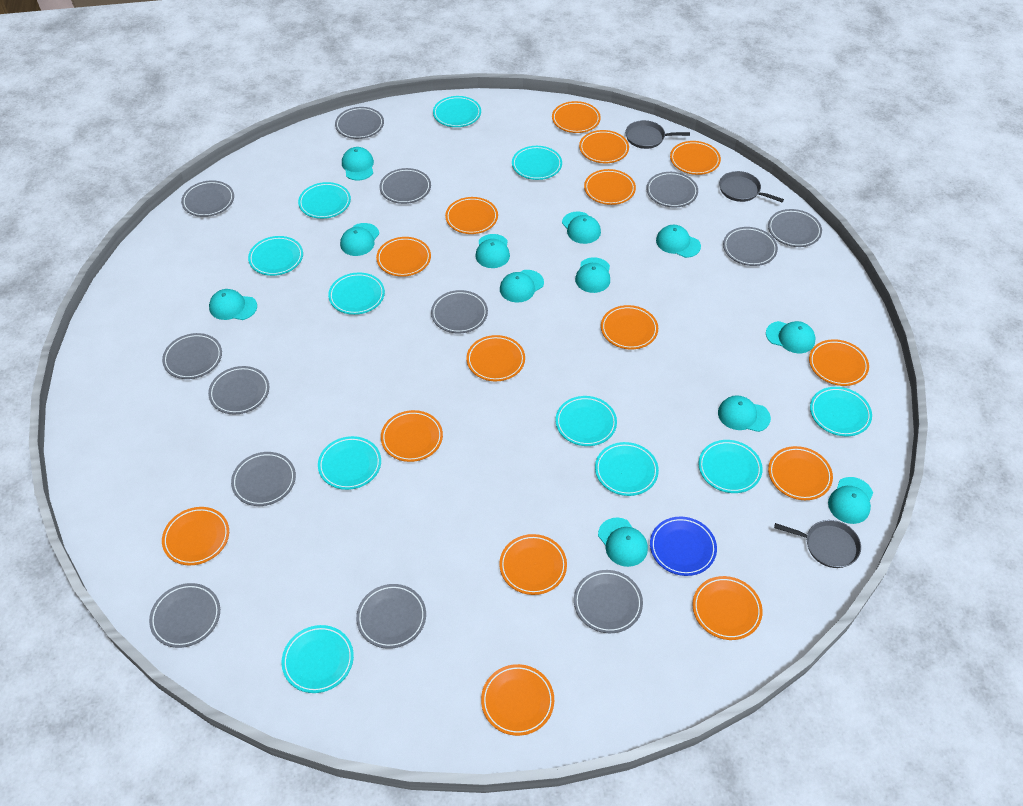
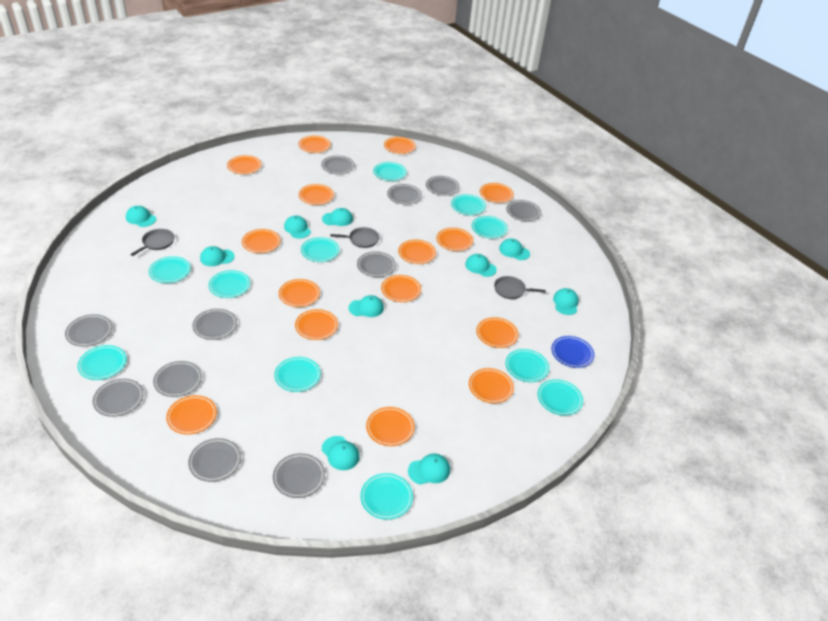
grey plate: [149,583,220,648] [162,333,222,379] [181,180,234,217] [208,366,269,414] [231,452,296,506] [335,107,384,139] [356,584,426,649] [380,168,431,204] [431,290,488,333] [574,570,643,633] [646,172,698,208] [723,227,778,266] [768,209,822,247] = 13 -> [65,314,112,347] [93,379,144,417] [153,361,202,397] [188,438,241,482] [192,309,237,340] [273,453,325,498] [321,155,355,174] [357,251,396,277] [387,184,422,204] [426,176,460,196] [506,200,541,221] = 11
turquoise cap: [209,289,257,320] [340,223,379,256] [342,147,374,181] [475,234,510,268] [500,270,544,303] [562,211,601,244] [575,257,610,293] [598,518,648,567] [656,225,701,258] [718,395,771,432] [766,321,816,353] [828,477,873,524] = 12 -> [126,206,156,227] [200,246,235,266] [284,216,311,238] [322,208,353,226] [322,436,360,470] [349,295,384,317] [408,454,450,485] [465,254,497,277] [499,238,530,260] [553,288,579,315] = 10

